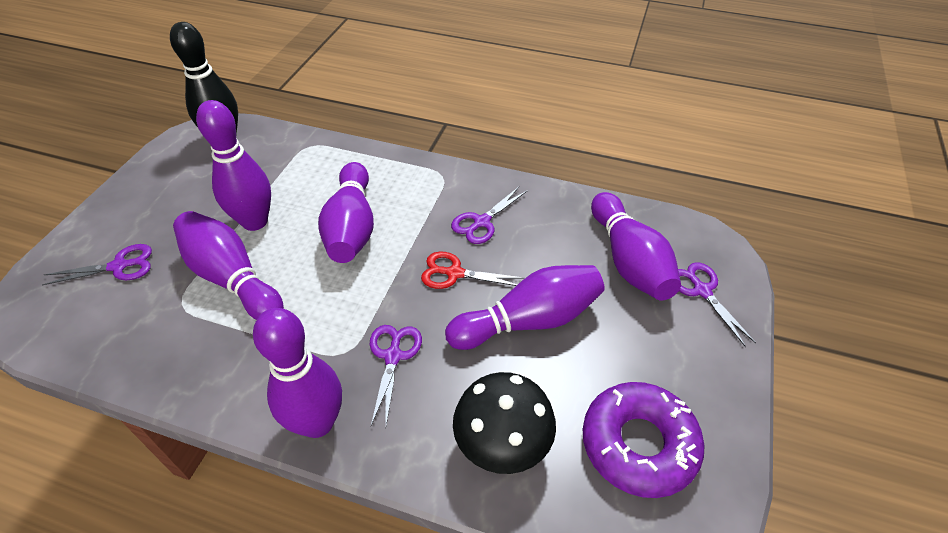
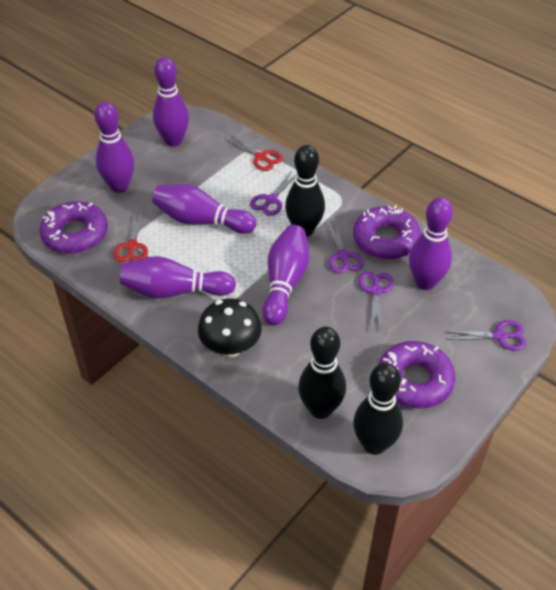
black bowling pin: [170,22,238,134] = 1 -> [285,145,325,237] [298,327,346,419] [353,363,403,455] = 3
purple donut: [583,382,705,498] = 1 -> [40,201,108,254] [353,205,421,259] [378,341,455,409] = 3
red scissors: [421,252,525,289] = 1 -> [113,211,148,262] [226,135,283,171] = 2

